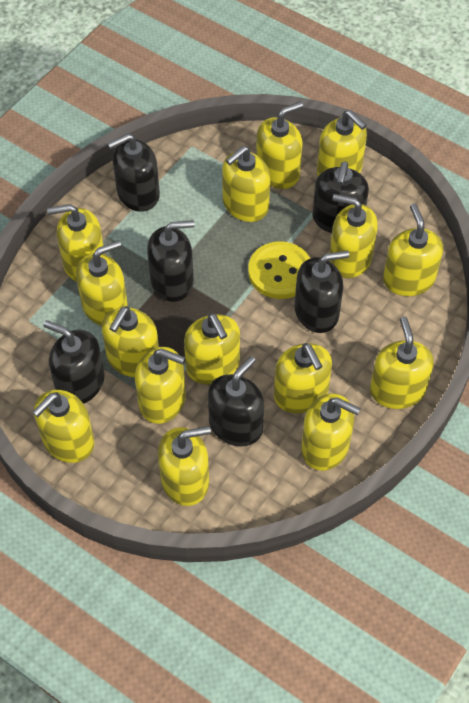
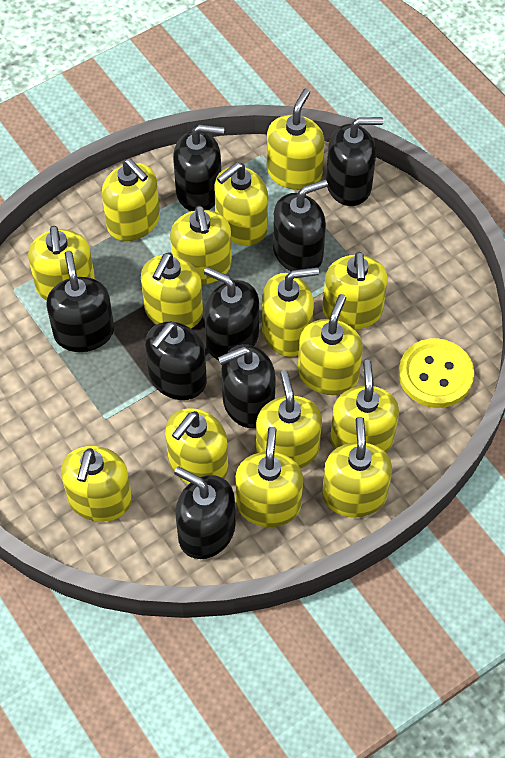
black soap dispenser: [43,320,105,404] [108,133,160,212] [147,220,195,302] [208,356,264,446] [294,251,349,333] [312,161,369,233] = 6 -> [47,251,114,352] [145,322,207,400] [173,125,224,211] [174,467,235,559] [204,267,259,360] [218,344,276,428] [273,179,328,271] [326,117,383,206] = 8

